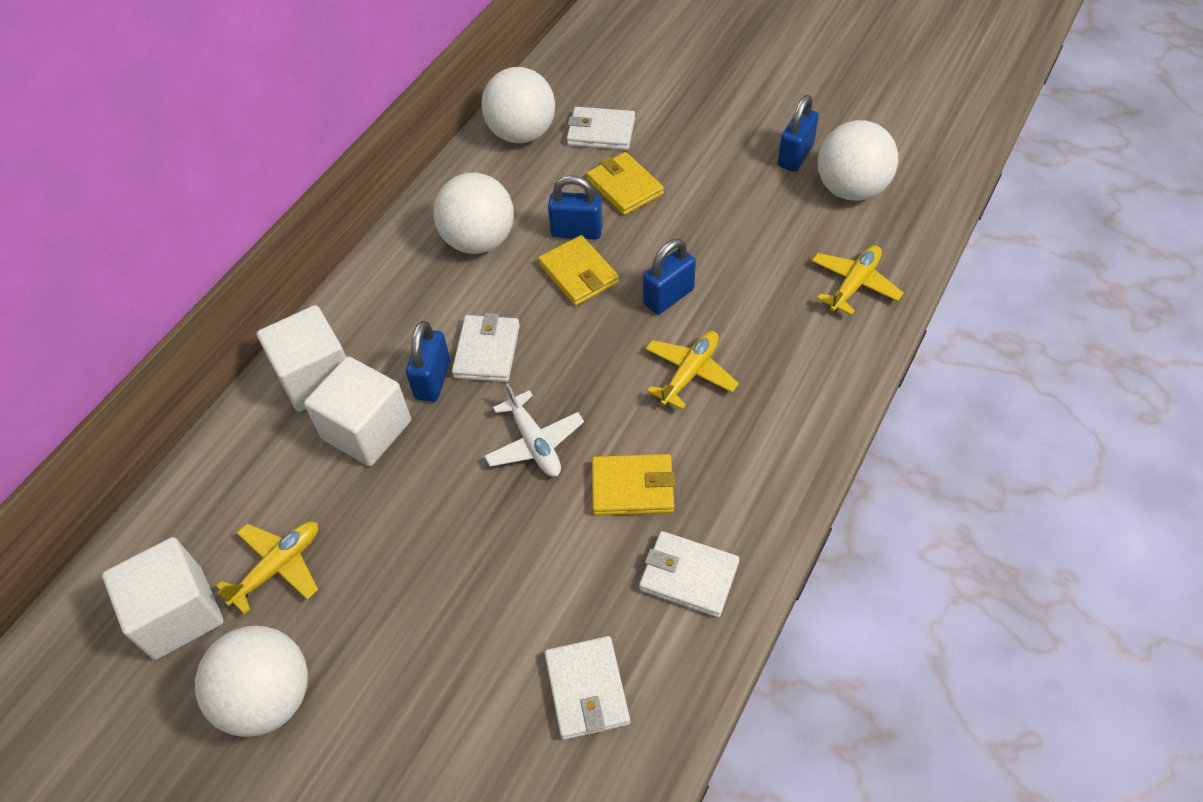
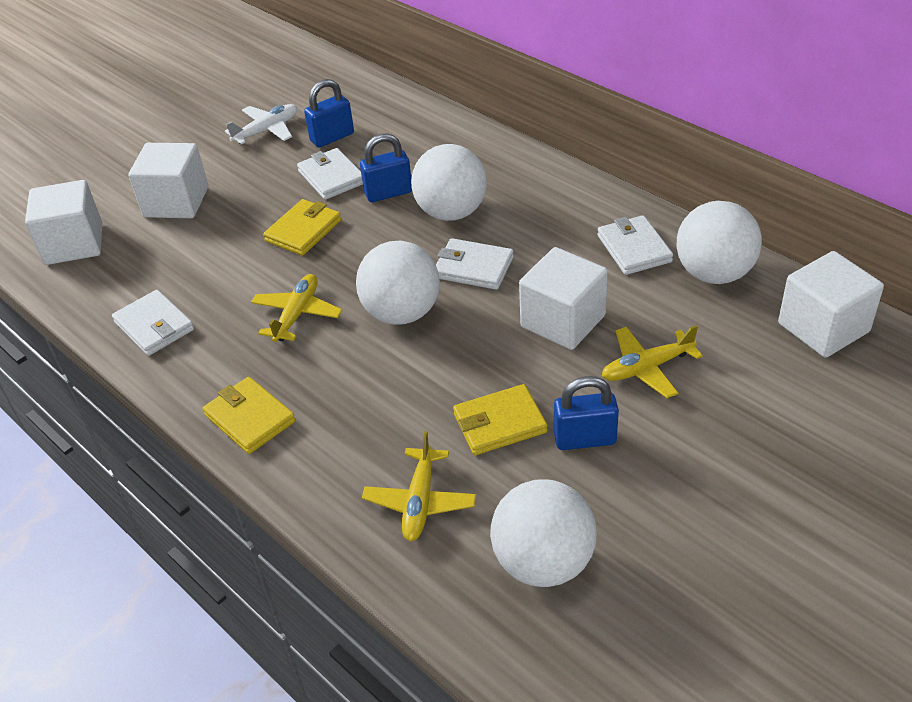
blue padlock: [406,321,450,402] [548,175,603,240] [643,239,696,314] [778,95,819,172] = 4 -> [304,79,354,148] [360,133,412,202] [554,376,619,450] = 3
white cube: [102,537,224,660] [257,305,346,412] [304,356,411,466] = 3 -> [25,180,102,265] [129,143,208,218] [519,247,608,350] [778,251,884,358] = 4

